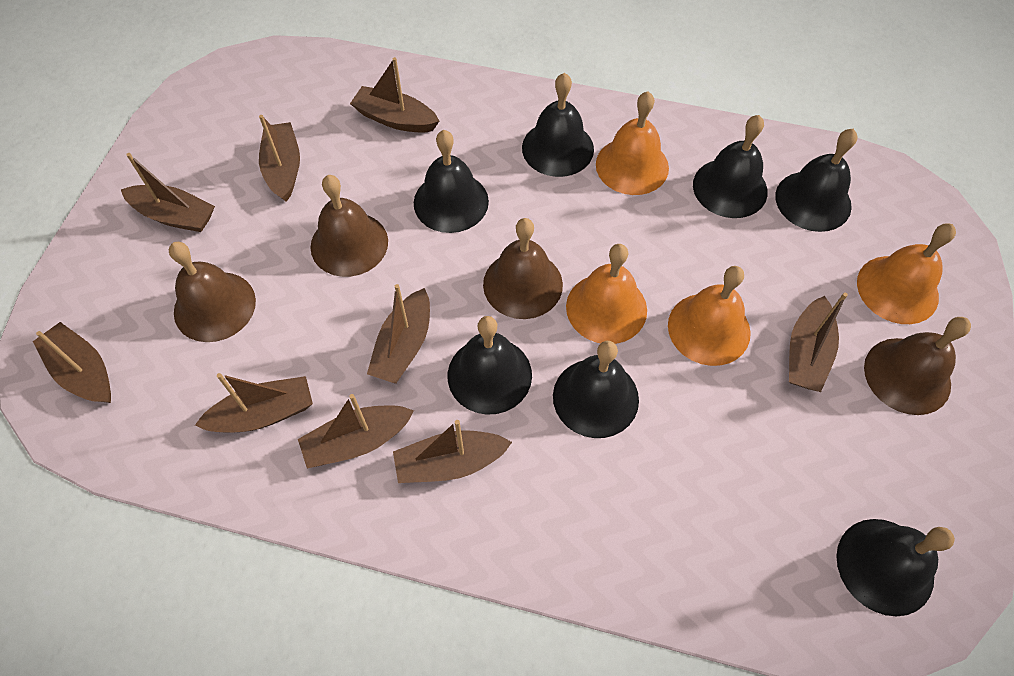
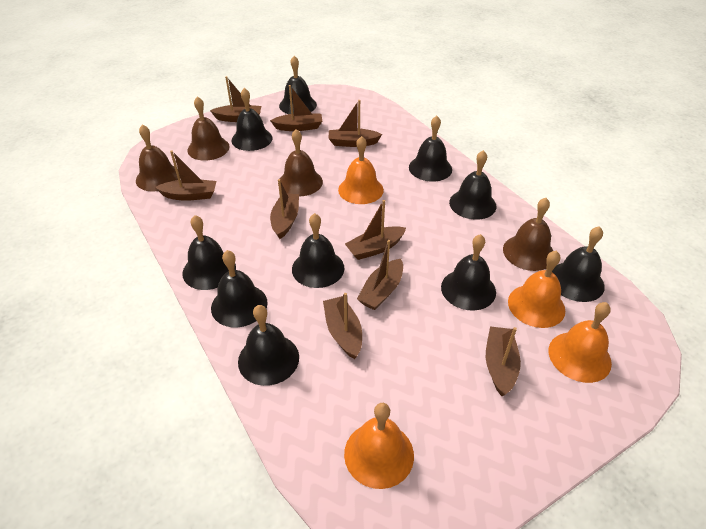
black bell: [414,130,489,233] [448,316,532,415] [522,73,594,177] [553,341,639,438] [693,115,768,218] [775,129,858,232] [836,519,955,616] = 7 -> [183,215,236,290] [211,250,268,327] [231,88,272,151] [238,305,299,386] [279,56,317,114] [292,213,344,288] [409,116,452,182] [441,234,496,311] [449,150,496,220] [552,226,605,302] = 10

